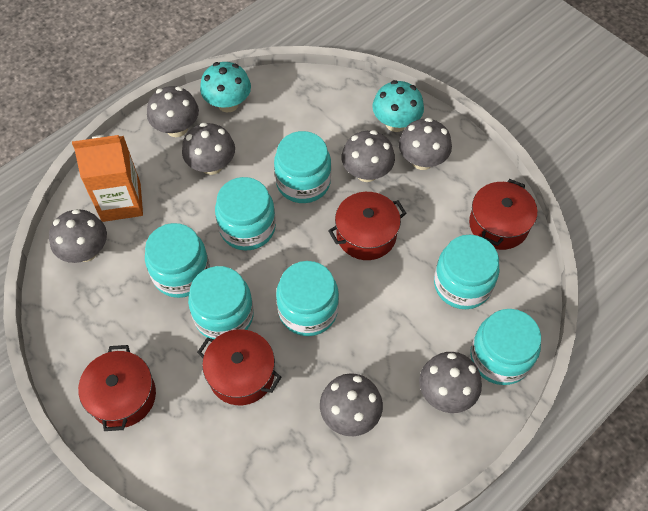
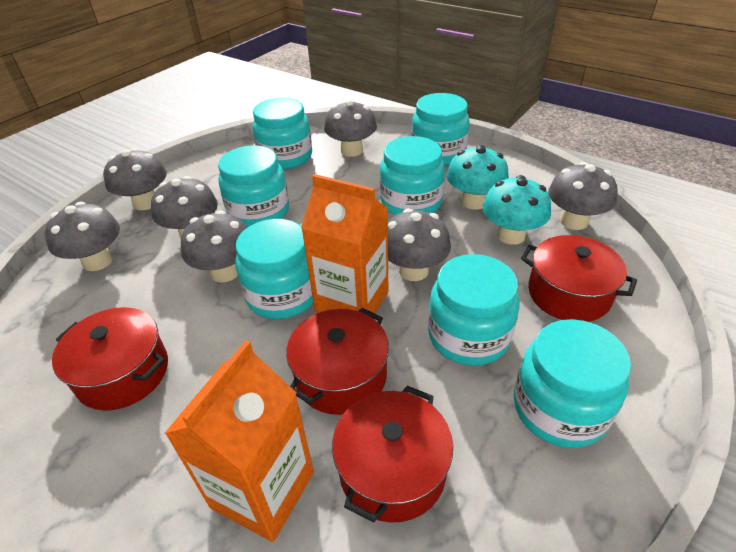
orange carton: [72,135,143,222] = 1 -> [164,340,314,542] [301,174,388,314] = 2

